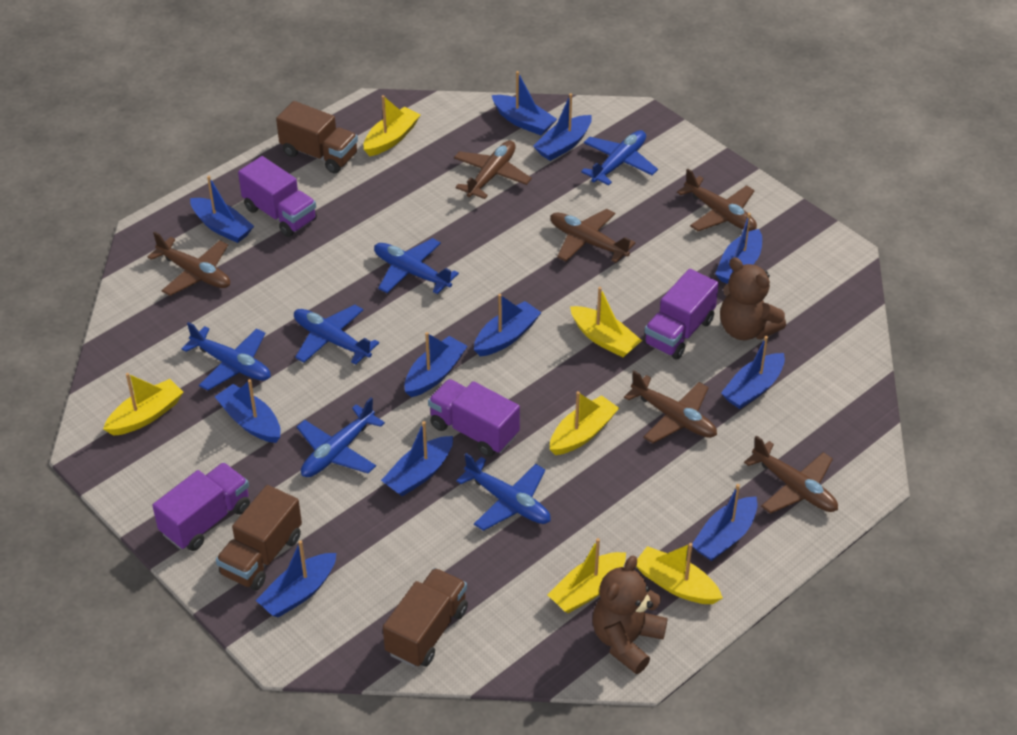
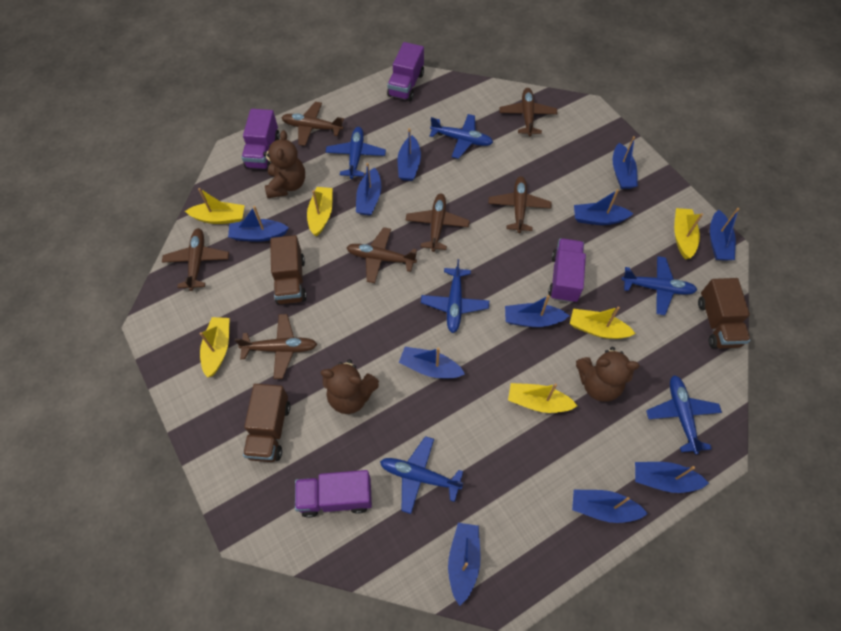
brown plane: [147,231,230,296] [454,140,532,199] [550,209,636,263] [624,370,717,443] [677,169,757,231] [744,435,838,514] = 6 -> [162,228,229,291] [235,314,317,379] [282,102,344,146] [346,227,417,283] [405,193,470,252] [488,176,552,233] [499,88,557,136] = 7
brown teddy bear: [592,556,667,674] [720,257,786,340] = 2 -> [263,130,305,198] [321,359,379,414] [576,347,639,402] = 3

